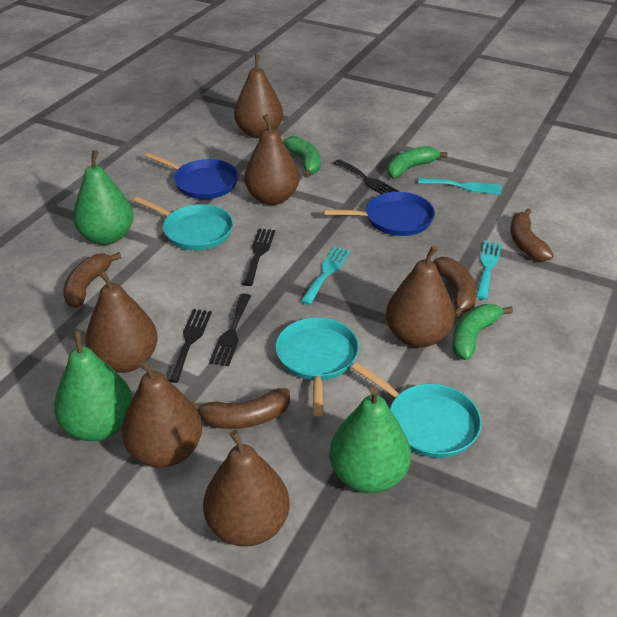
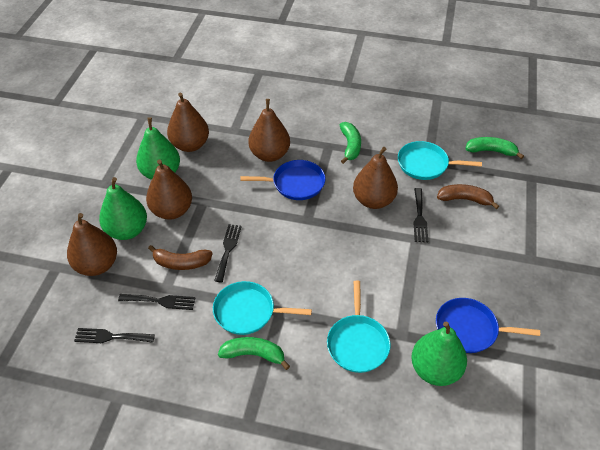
brown banana: [63,252,122,308] [191,388,290,429] [433,257,477,318] [510,209,554,261] = 4 -> [148,245,213,270] [437,184,499,209] = 2
brown pear: [85,269,158,373] [122,360,202,468] [203,430,289,547] [234,54,283,138] [244,114,300,205] [386,246,455,348] = 6 -> [67,213,117,276] [146,159,192,220] [167,93,209,152] [248,99,290,162] [353,147,398,209] = 5
turquoise fork: [301,246,350,305] [418,178,501,195] [476,240,502,300] = 3 -> none = 0

